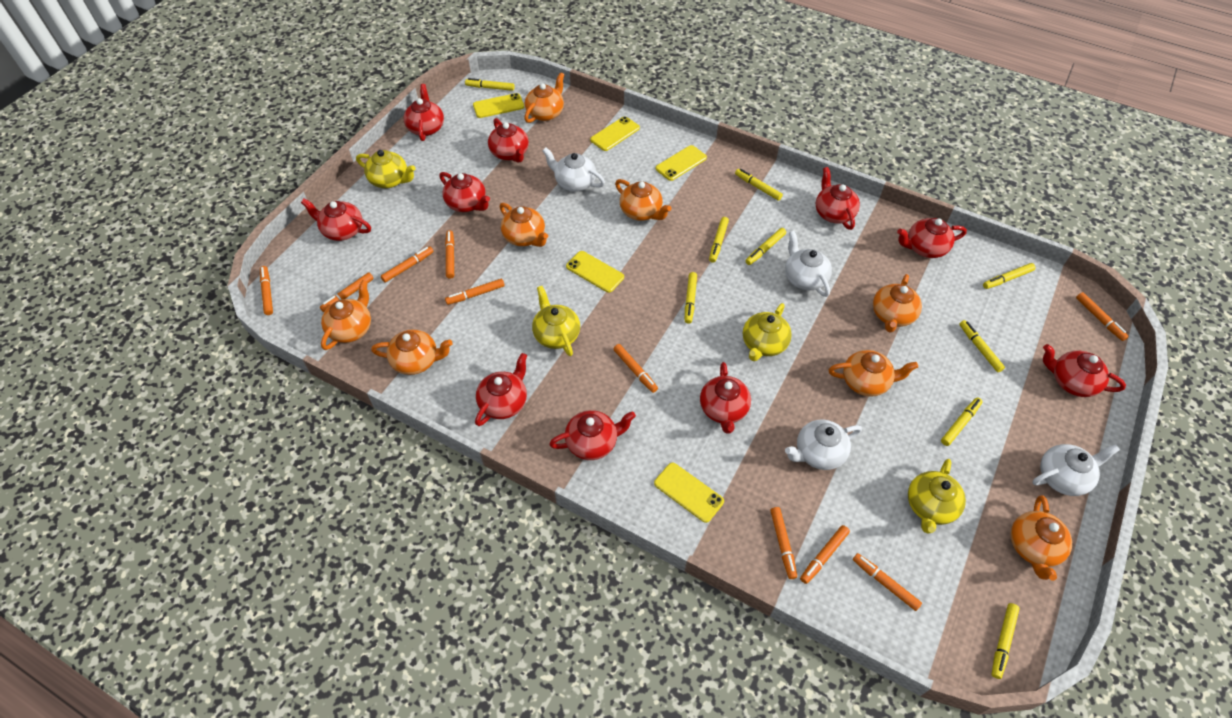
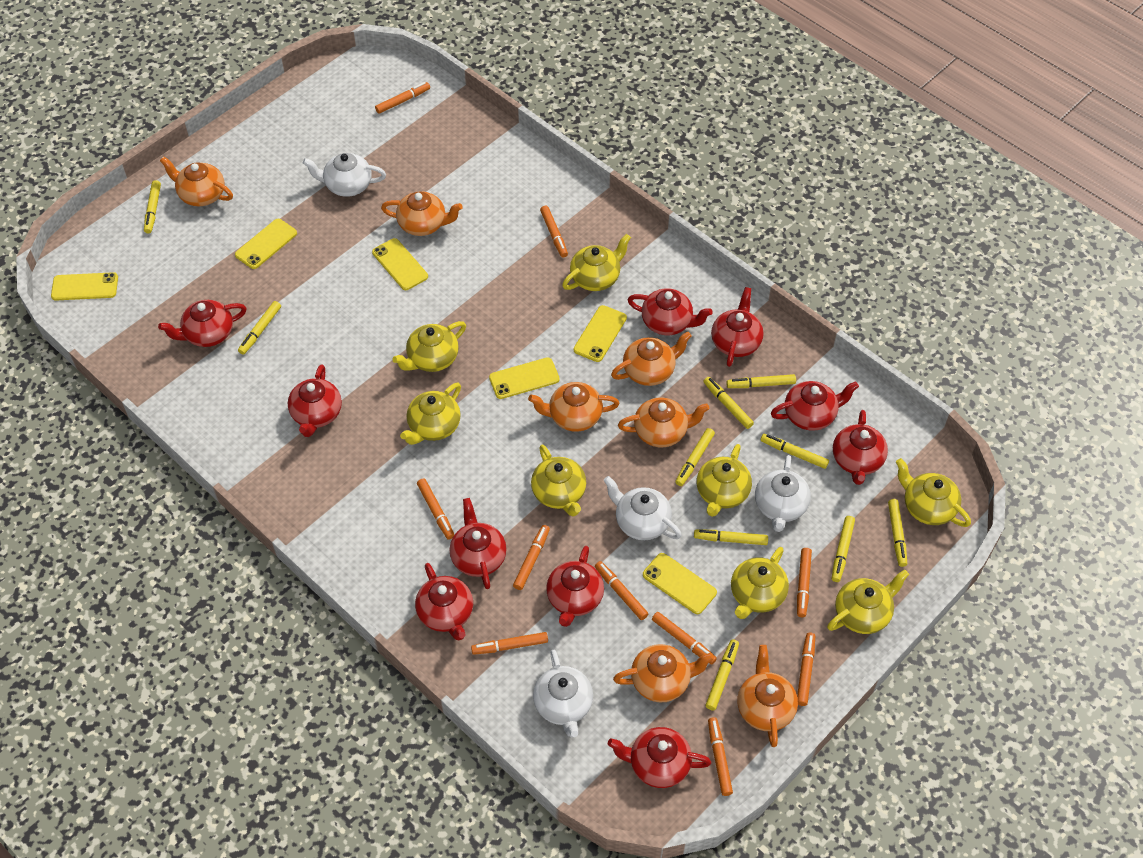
orange teapot: [321,280,371,350] [371,329,453,375] [500,203,548,247] [524,72,564,123] [615,179,671,221] [829,350,918,397] [873,274,922,333] [1010,495,1072,581] = 8 -> [160,156,233,206] [381,191,463,236] [528,382,620,432] [611,331,692,386] [613,644,714,702] [618,397,710,447] [737,645,798,747] = 7
yellow marker: [465,78,515,91] [685,272,697,324] [709,217,729,263] [735,169,783,200] [746,228,786,265] [941,397,983,446] [959,320,1005,372] [983,263,1036,289] [992,603,1020,679] = 9 -> [144,180,161,234] [238,301,281,355] [675,428,715,486] [694,529,768,545] [703,377,754,429] [706,639,739,711] [727,374,796,388] [761,434,829,469] [832,516,855,582] [888,499,907,567] = 10
yellow phone: [473,93,524,118] [566,251,624,293] [590,116,640,151] [654,463,724,523] [655,145,707,181] = 5 -> [51,272,118,300] [235,219,297,269] [372,238,428,290] [489,357,560,399] [574,305,627,362] [643,553,717,614] = 6
yellow teapot: [356,150,416,188] [532,286,580,356] [743,303,792,361] [908,459,966,534] = 4 -> [392,321,466,372] [400,383,461,445] [531,444,586,517] [562,234,631,291] [697,444,752,517] [731,547,789,619] [827,569,909,634] [896,458,971,527] = 8

